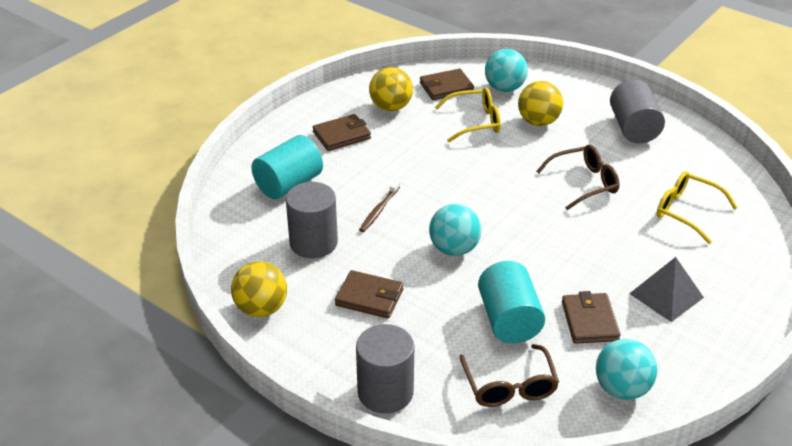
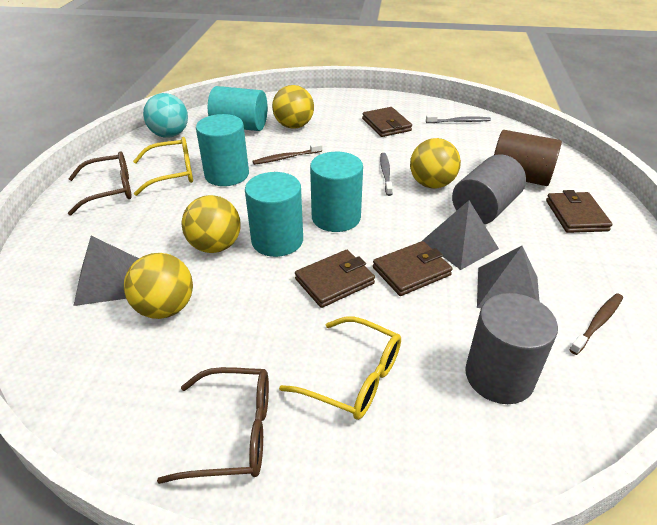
brown cylinder: none = 0 -> [494,130,562,186] = 1
brown toothbrush: [359,180,400,232] = 1 -> [253,143,322,165] [570,293,623,355] = 2
grey cylinder: [286,182,338,258] [356,324,414,414] [610,80,665,143] = 3 -> [452,154,526,224] [465,293,558,404] = 2
grey pyramid: [629,257,704,322] = 1 -> [73,236,139,306] [422,201,499,270] [477,246,540,308] = 3
grey toothbrush: none = 0 -> [380,153,393,196] [426,115,491,123] = 2
turquoise ball: [429,204,481,256] [485,49,528,92] [596,339,657,400] = 3 -> [143,93,188,138] = 1
turquoise cylinder: [251,135,323,199] [478,261,545,343] = 2 -> [196,114,249,186] [208,86,268,131] [245,172,303,257] [310,152,363,232] = 4
yellow ball: [231,261,287,317] [369,67,413,111] [518,81,563,126] = 3 -> [124,253,193,319] [181,195,241,253] [272,85,314,129] [410,138,461,188] = 4

